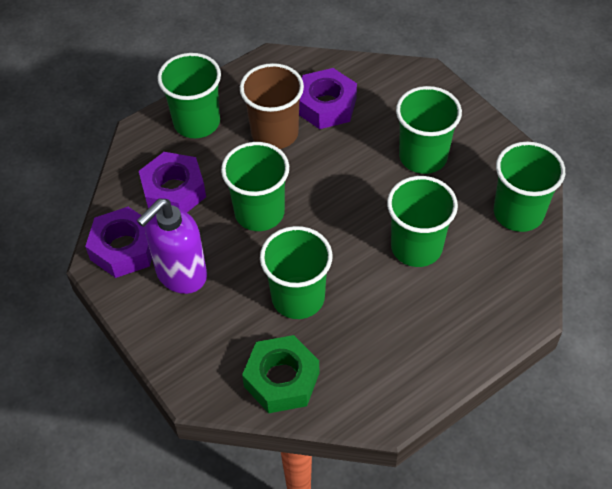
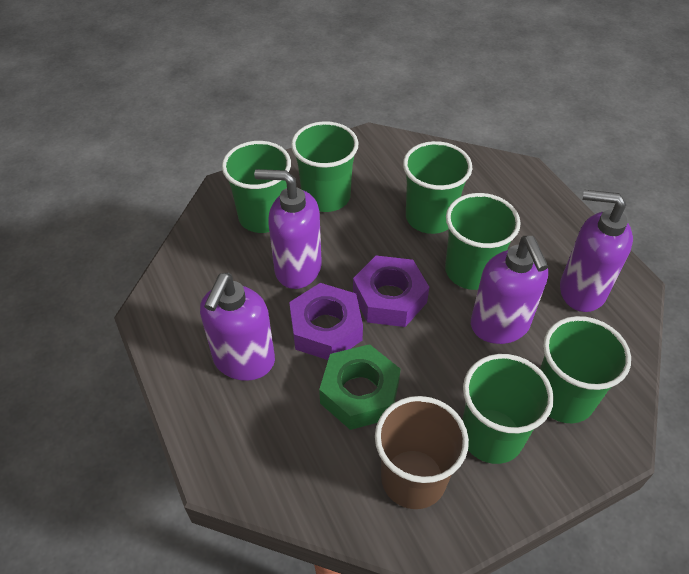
purple nut: [85,207,152,278] [139,152,206,213] [299,68,357,129] = 3 -> [289,283,363,360] [353,256,429,327] = 2
purple soap dispenser: [137,199,207,294] = 1 -> [200,273,275,381] [254,169,322,289] [471,236,548,344] [560,190,633,312] = 4

